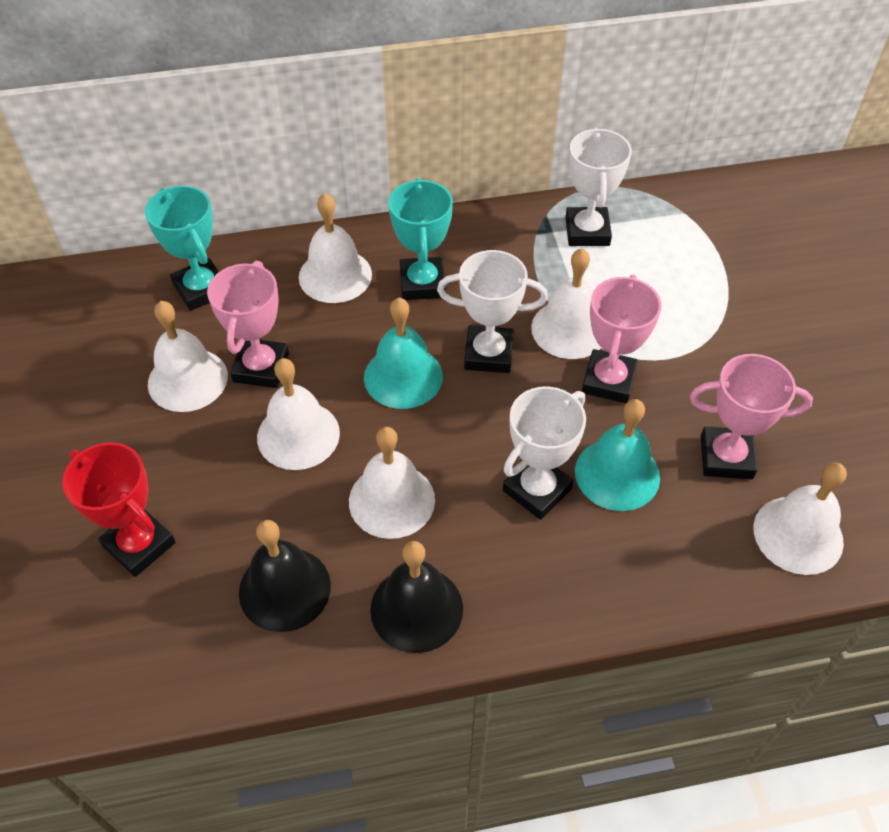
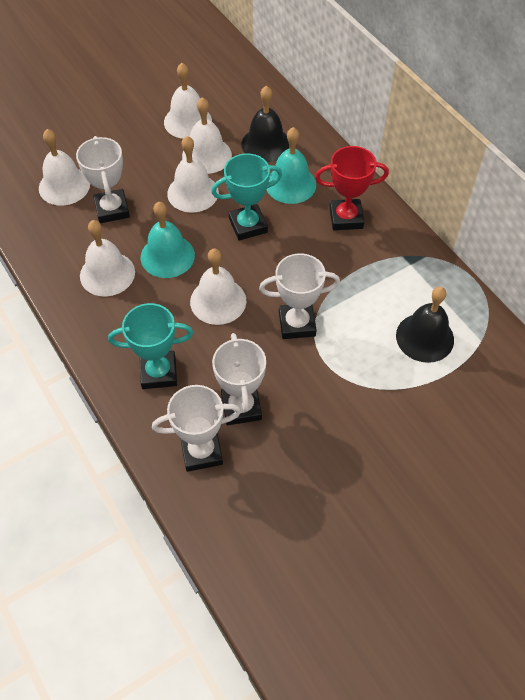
pink trophy: [207,261,289,388] [582,275,662,403] [690,354,813,479] = 3 -> none = 0
white trophy: [437,250,548,373] [503,386,586,520] [565,128,632,246] = 3 -> [76,136,130,223] [152,385,241,472] [212,333,266,425] [259,253,340,339] = 4

